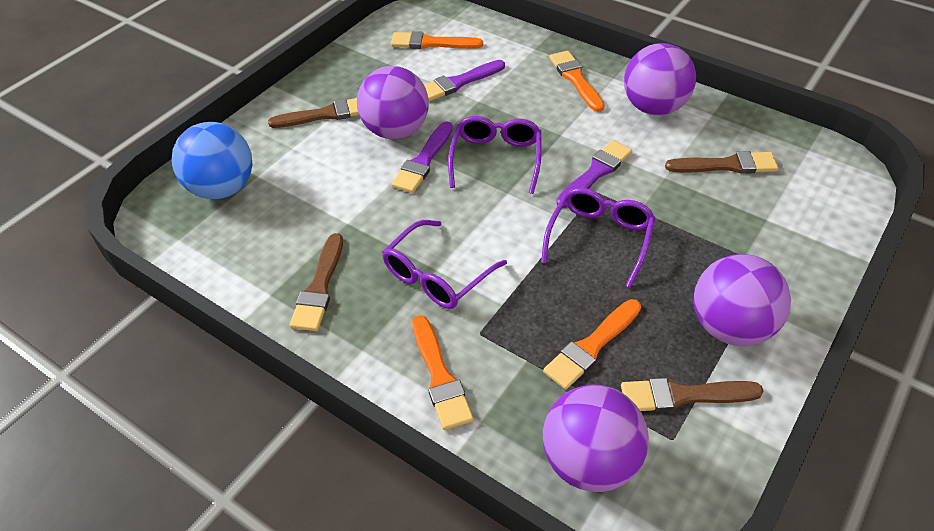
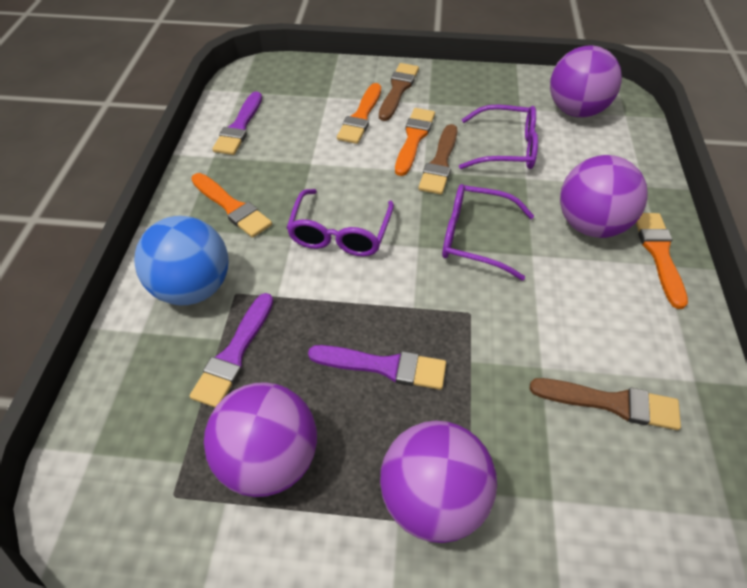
brown brush: [268,98,359,128] [290,233,343,331] [621,378,764,412] [665,151,778,174] = 4 -> [379,63,419,121] [418,124,457,195] [530,378,681,430] = 3

